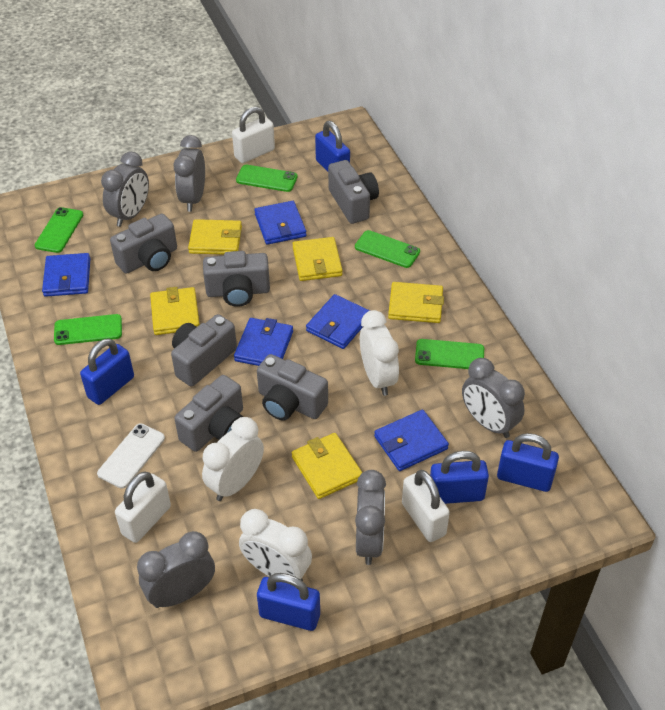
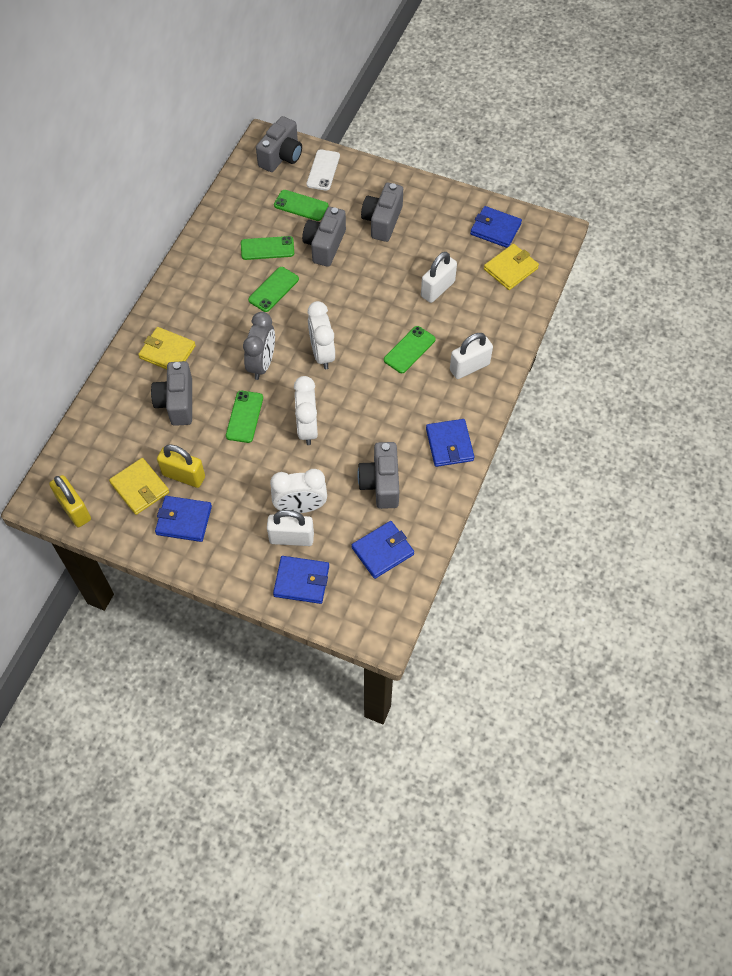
blue padlock: [80,339,134,405] [257,573,320,631] [315,121,350,172] [430,451,489,504] [497,433,559,492] = 5 -> none = 0
grey camera: [110,214,177,274] [171,314,237,387] [174,375,243,452] [203,251,270,307] [257,354,328,421] [328,160,379,224] = 6 -> [151,361,192,426] [256,116,302,172] [302,207,346,267] [357,442,399,509] [361,183,403,242] = 5
grey clock: [101,151,149,227] [137,531,215,608] [173,135,205,212] [355,470,386,565] [462,358,525,438] = 5 -> [243,312,275,380] = 1
yellow padlock: none = 0 -> [49,475,91,527] [157,445,205,488] = 2
yellow wallet: [150,287,200,335] [188,219,242,255] [292,237,343,281] [292,433,362,499] [388,282,444,323] = 5 -> [109,458,169,515] [138,327,196,370] [484,244,539,290] = 3

